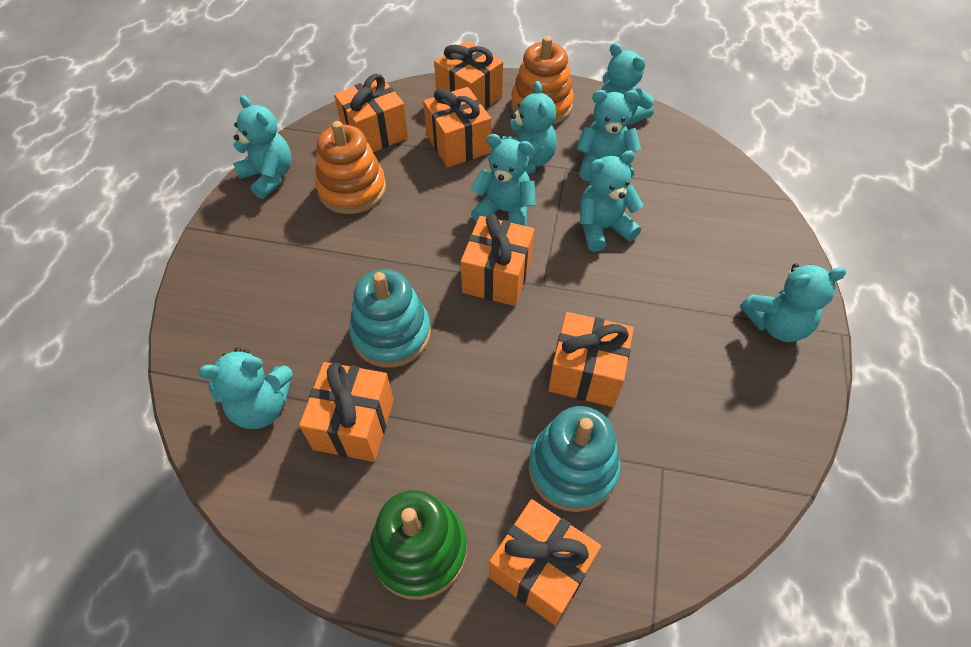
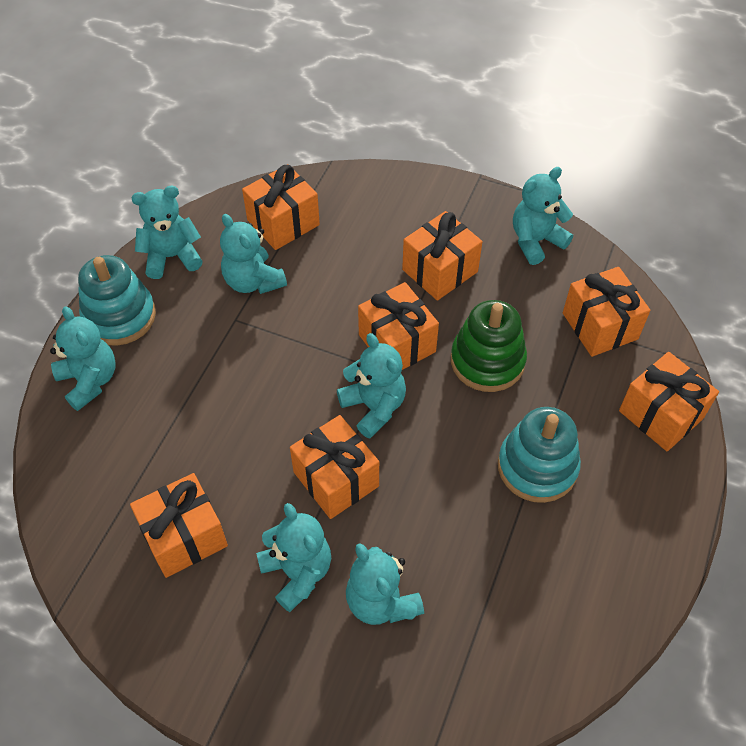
orange stacking toy: [315,121,386,214] [511,36,574,125] = 2 -> none = 0
turquoise teddy bear: [199,348,293,429] [233,95,292,199] [471,134,536,226] [502,81,557,174] [577,90,641,181] [580,151,643,252] [601,43,654,125] [740,264,847,342] = 8 -> [50,306,115,411] [131,186,203,279] [220,214,287,294] [256,503,331,612] [337,333,406,438] [346,543,424,625] [513,167,573,265] = 7

